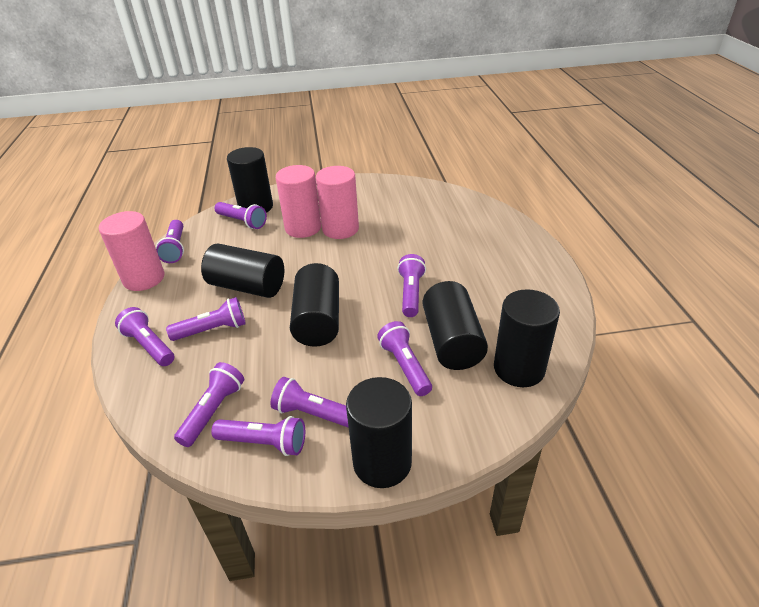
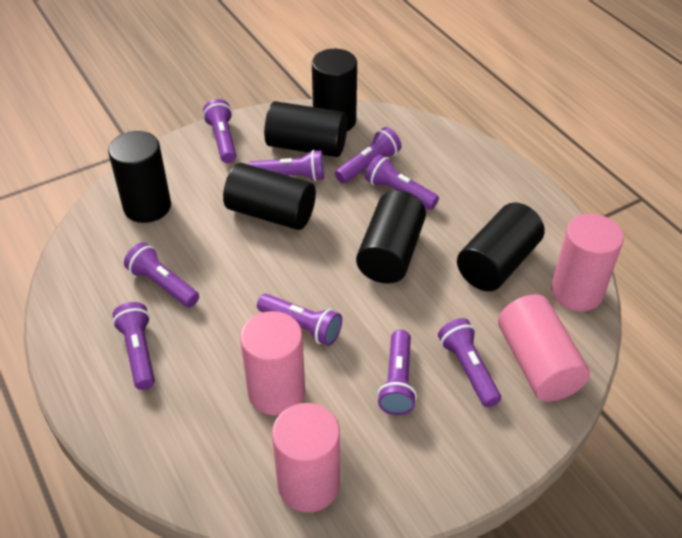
pink cylinder: [99,211,165,291] [276,165,321,238] [316,166,359,239] = 3 -> [240,311,305,416] [272,403,340,512] [498,294,590,402] [551,214,624,311] = 4

